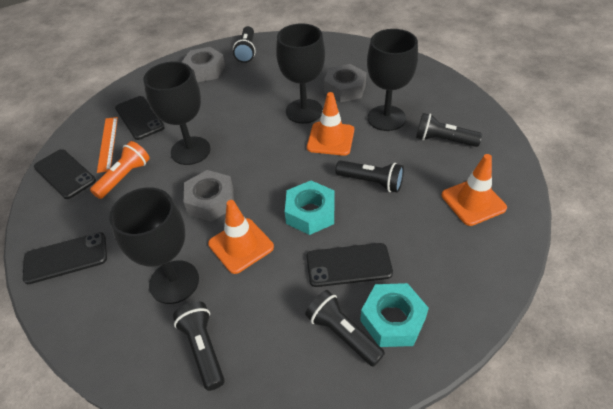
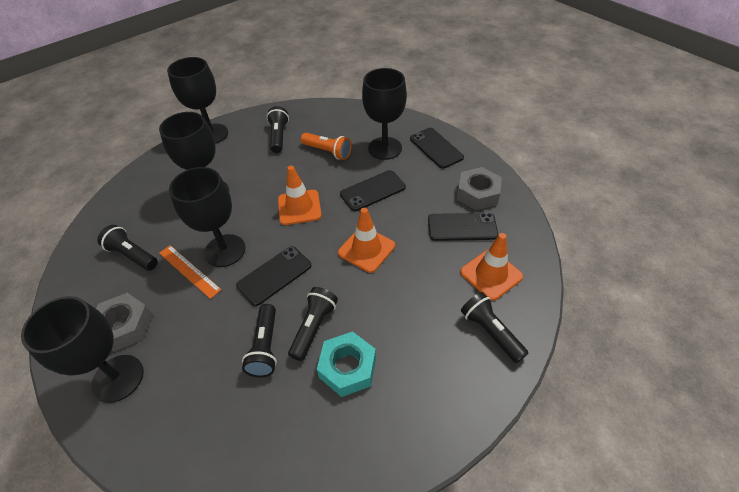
black goblet: [109,187,199,304] [143,62,211,165] [276,23,325,124] [367,29,418,131] = 4 -> [21,296,143,403] [159,112,229,190] [167,57,228,144] [169,167,246,267] [362,68,407,160] = 5
grey nut: [182,47,225,82] [184,170,234,222] [324,64,366,102] = 3 -> [96,293,153,352] [457,167,502,210] = 2
turquoise nut: [285,181,334,235] [360,283,429,347] = 2 -> [317,331,376,397] = 1

